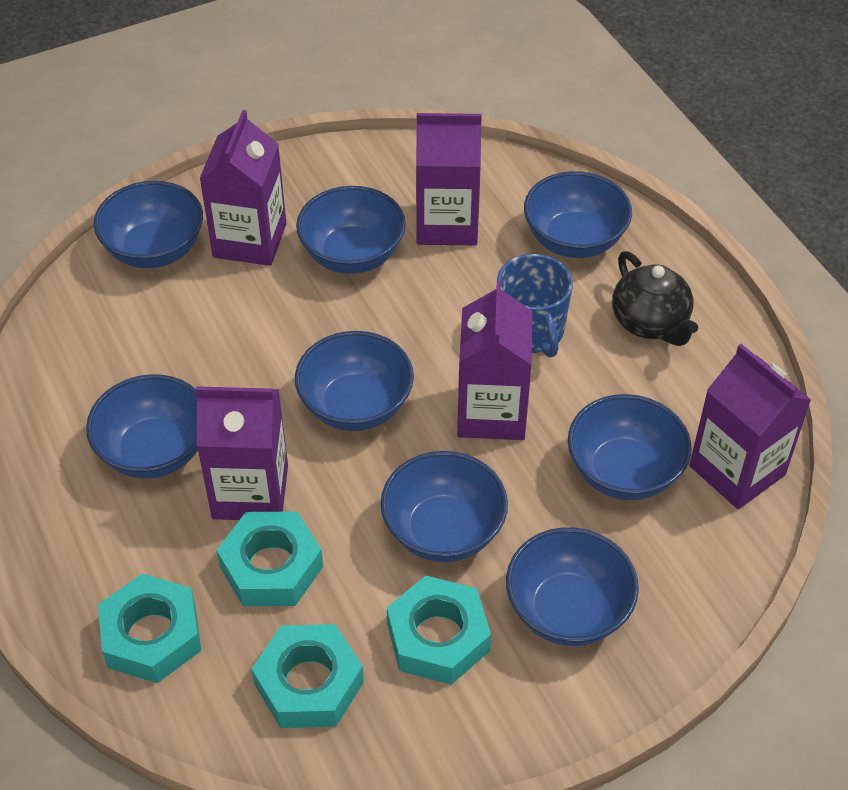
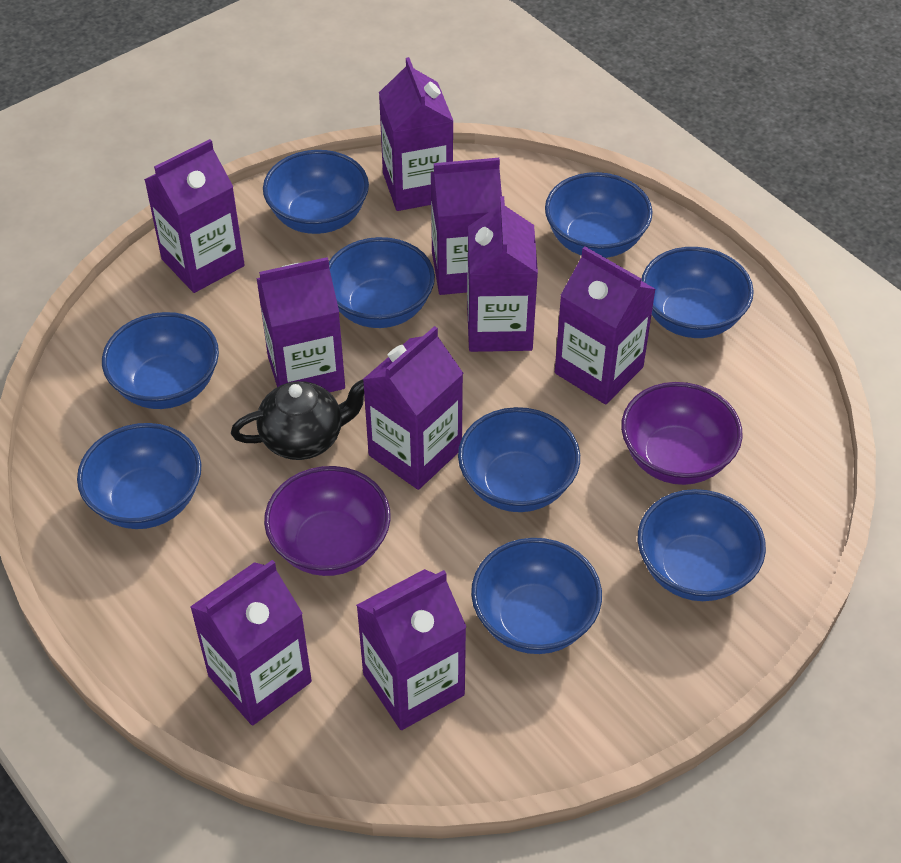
blue bowl: [86,374,198,479] [94,181,203,268] [295,331,414,431] [296,186,406,274] [381,451,508,562] [506,527,639,646] [524,171,632,258] [568,394,692,500] = 8 -> [77,423,201,529] [102,312,219,409] [263,150,369,234] [329,237,435,328] [458,407,580,512] [471,538,602,654] [545,172,652,258] [638,489,766,601] [641,247,754,338] = 9
blue mug: [497,254,573,358] = 1 -> none = 0
purple bowl: none = 0 -> [264,466,390,576] [621,382,743,485] = 2
purple carton: [196,386,288,520] [199,110,286,266] [416,113,482,246] [457,280,532,440] [689,344,811,509] = 5 -> [144,139,245,293] [190,560,312,726] [256,257,345,392] [356,569,466,730] [363,326,463,490] [379,57,453,211] [431,158,502,295] [467,196,538,352] [555,246,656,404] = 9
turquoise nut: [98,574,201,683] [217,511,323,606] [252,624,364,728] [387,576,491,685] = 4 -> none = 0

